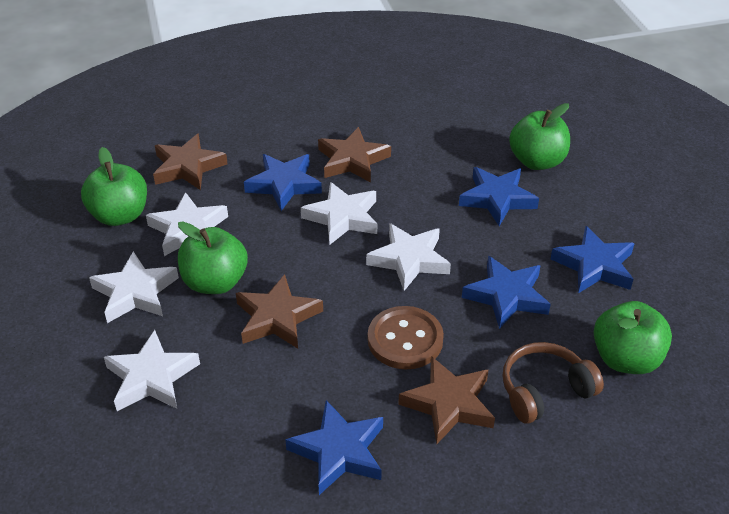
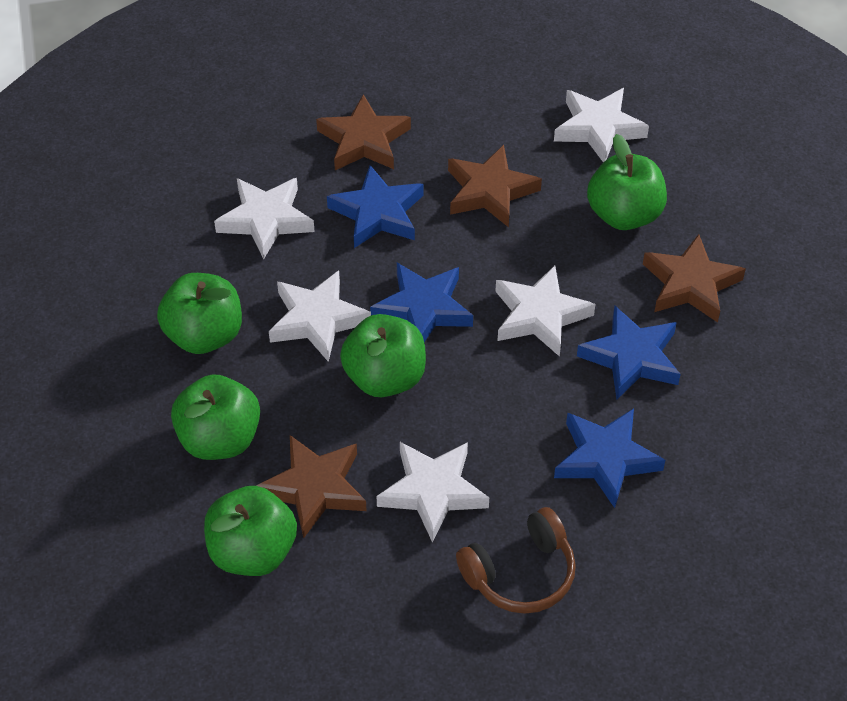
blue star: [244,154,322,211] [285,400,383,495] [459,167,539,226] [462,256,551,329] [551,226,635,293] = 5 -> [327,165,423,248] [370,263,473,342] [554,408,665,508] [577,305,681,399] = 4
brown button: [368,306,444,369] = 1 -> none = 0
green apple: [81,147,147,226] [178,221,248,294] [509,103,570,170] [594,301,672,374] = 4 -> [157,273,242,354] [171,374,260,460] [204,486,297,576] [340,314,426,397] [587,134,667,230] = 5

